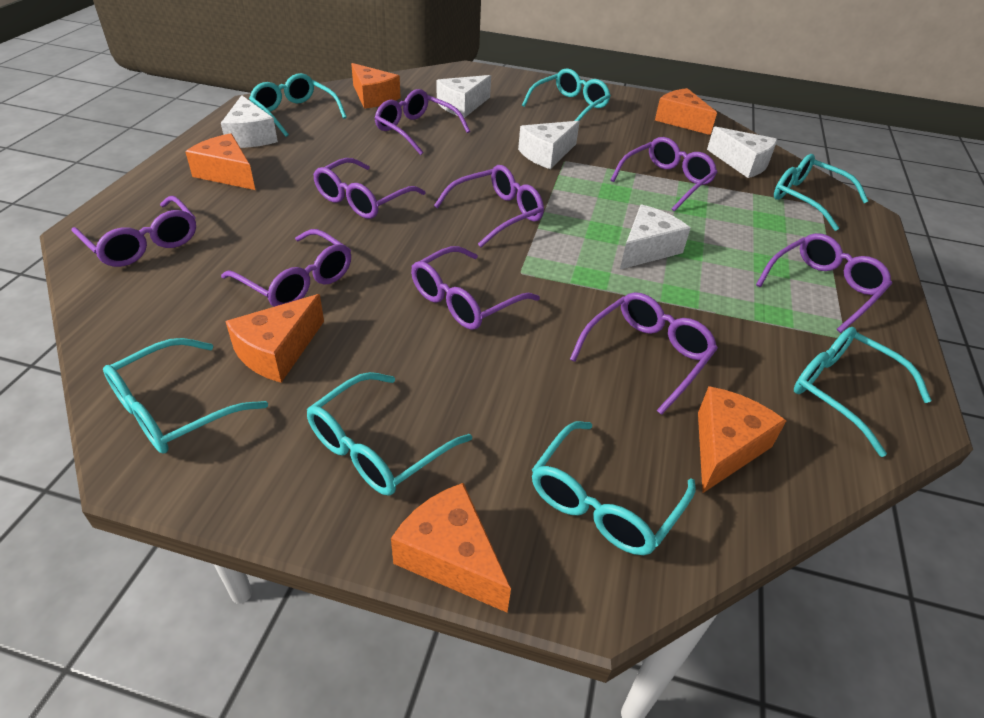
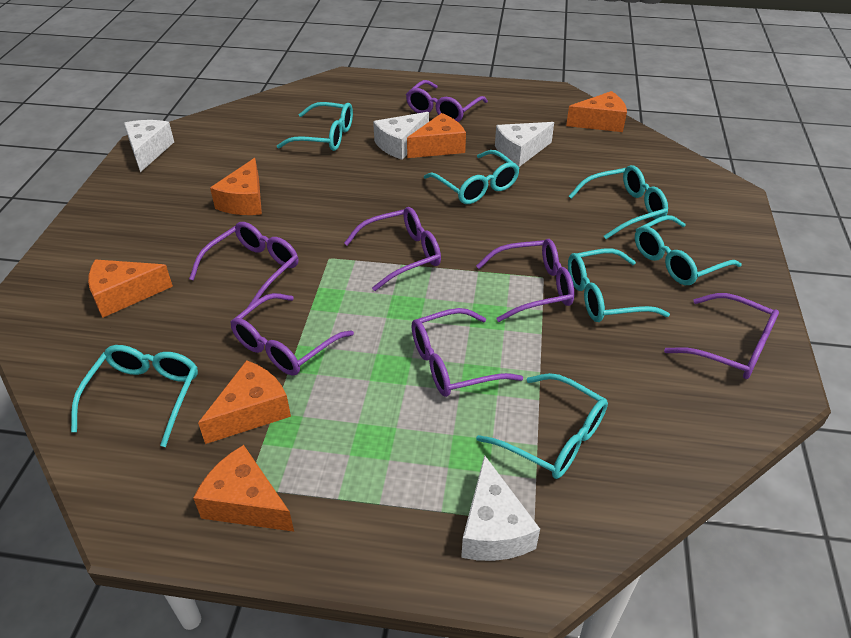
purple glasses: [71,196,196,267] [221,229,351,307] [313,158,426,219] [375,89,470,155] [411,246,540,330] [434,165,544,247] [570,292,718,415] [611,137,718,211] [756,233,892,333] = 9 -> [189,222,298,308] [231,293,354,376] [344,207,441,291] [406,80,488,122] [411,308,523,397] [476,239,574,322] [664,293,779,379] = 7
white cheese: [221,95,278,148] [437,75,491,118] [518,121,580,169] [620,205,691,269] [707,126,777,178] = 5 -> [124,120,174,172] [373,112,429,160] [461,455,540,561] [495,122,554,167] = 4

